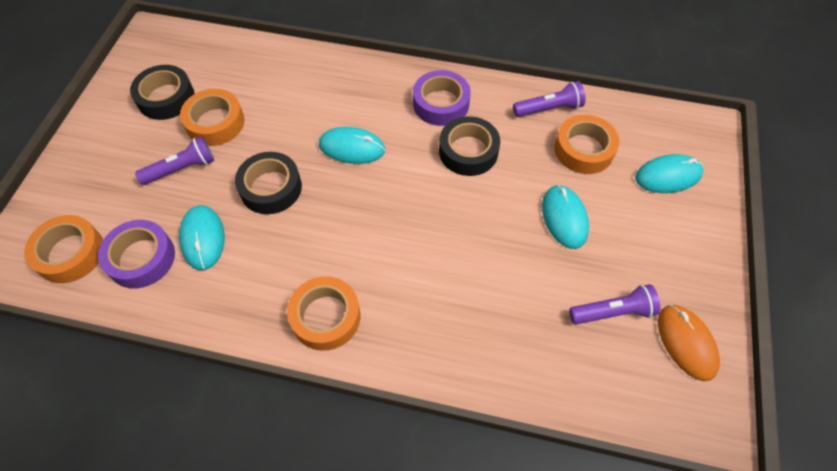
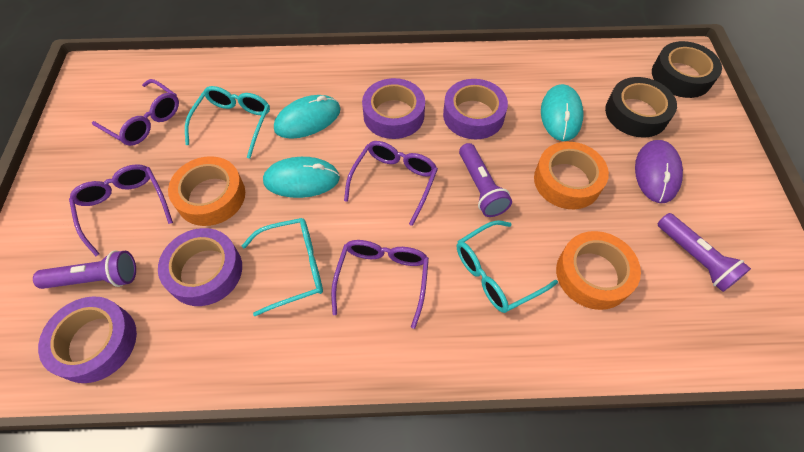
black tape: [130,65,195,120] [235,152,302,214] [439,116,500,176] = 3 -> [605,77,677,138] [652,41,722,98] = 2
orange mouse: [658,305,720,381] = 1 -> none = 0
orange tape: [24,215,103,283] [180,89,244,146] [287,276,360,351] [554,115,619,174] = 4 -> [168,156,245,226] [534,142,609,209] [556,231,641,310] = 3
purple glasses: none = 0 -> [69,164,173,256] [92,79,179,146] [331,240,429,329] [344,141,438,226] = 4
purple mouse: none = 0 -> [635,140,683,203] = 1
purple tape: [98,220,175,289] [413,70,471,126] = 2 -> [38,296,137,383] [158,228,242,306] [362,78,425,139] [443,79,508,139] = 4
turquoise glasses: none = 0 -> [185,86,270,159] [242,218,323,316] [457,220,558,313] = 3
turquoise mouse: [179,205,225,270] [319,127,385,164] [542,185,589,249] [635,154,703,193] = 4 -> [263,157,340,198] [274,95,341,139] [541,84,584,141] = 3

